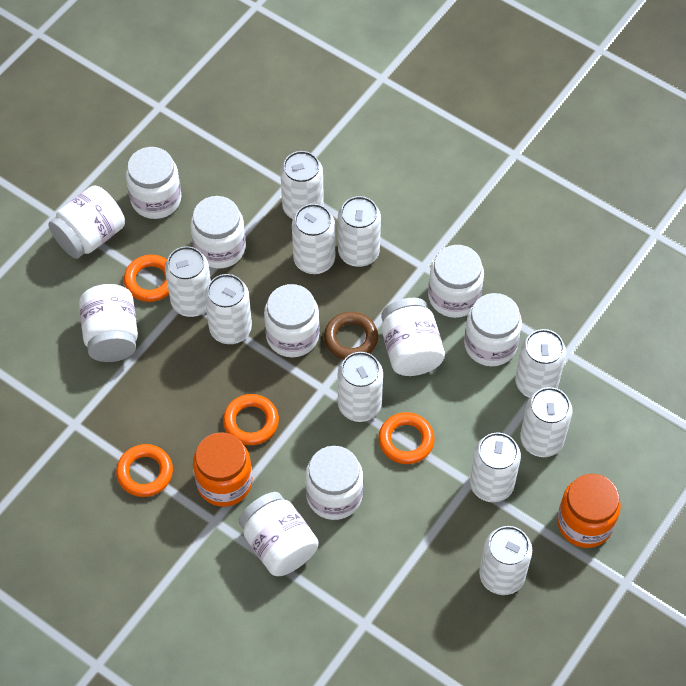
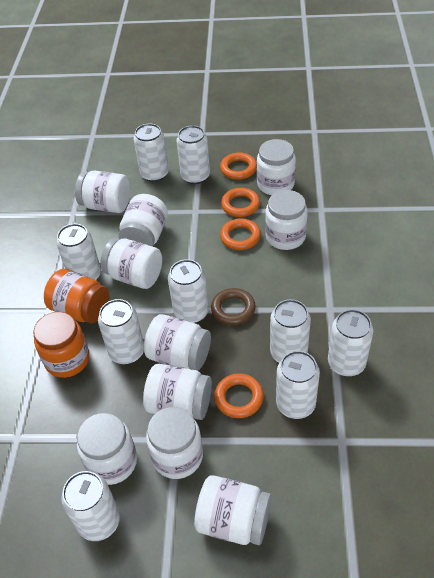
white can: [165,246,211,317] [205,274,252,344] [280,151,324,219] [292,204,335,274] [338,196,381,267] [338,352,383,422] [470,432,521,502] [479,526,532,595] [515,329,566,398] [520,387,572,457] = 10 -> [56,224,101,280] [61,471,120,541] [98,299,144,364] [134,124,169,182] [168,259,209,323] [176,125,210,184] [270,299,311,363] [276,351,320,419] [328,309,373,376] = 9

